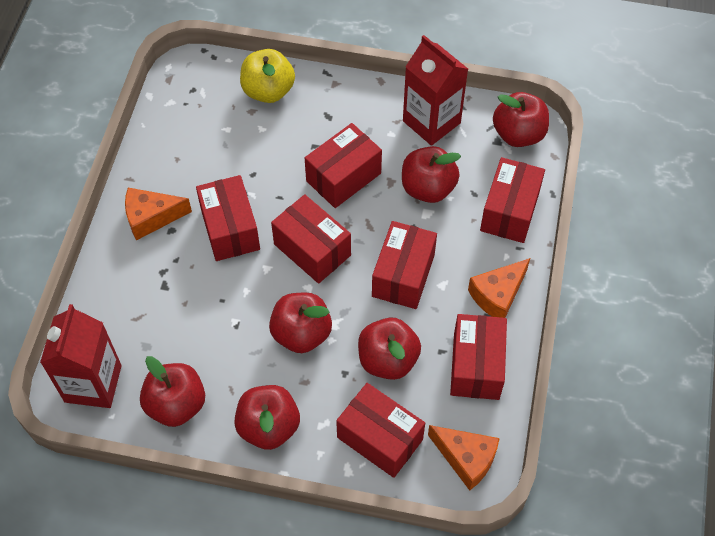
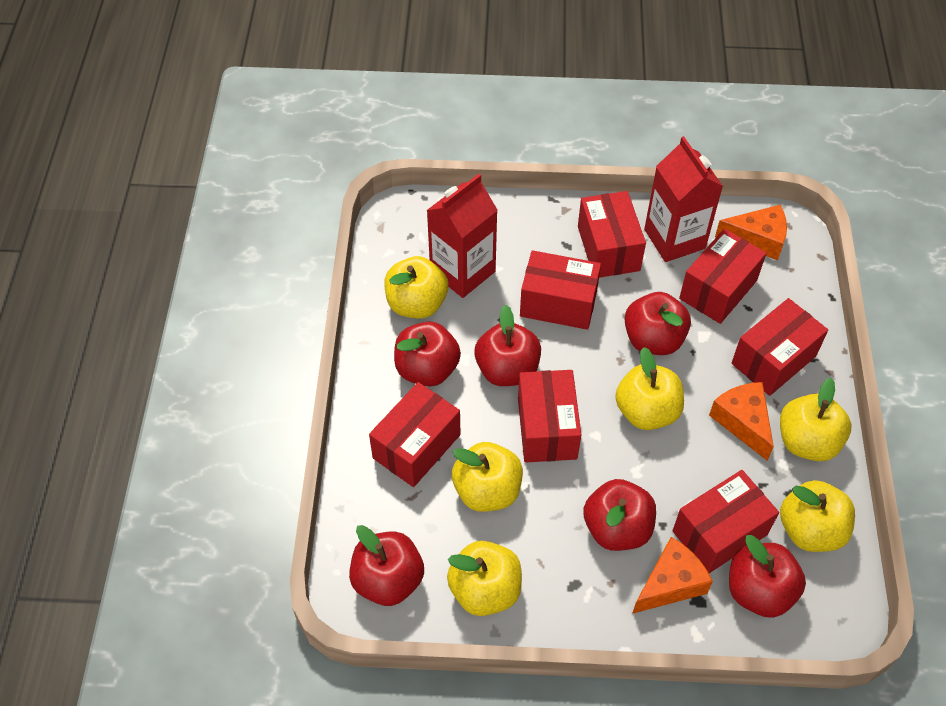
yellow apple: [240,49,295,103] = 1 -> [384,256,448,318] [447,541,522,616] [452,442,523,512] [615,347,684,430] [780,378,851,462] [780,480,855,552] = 6

